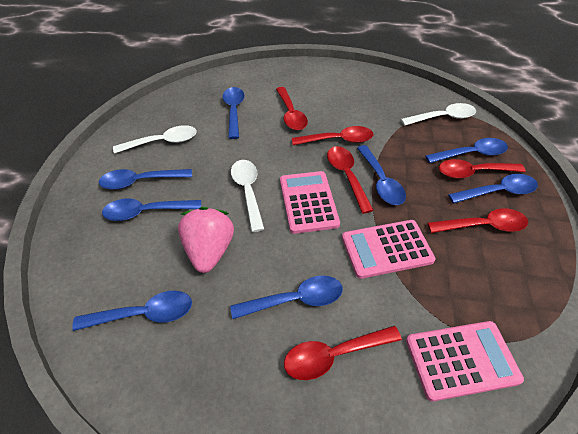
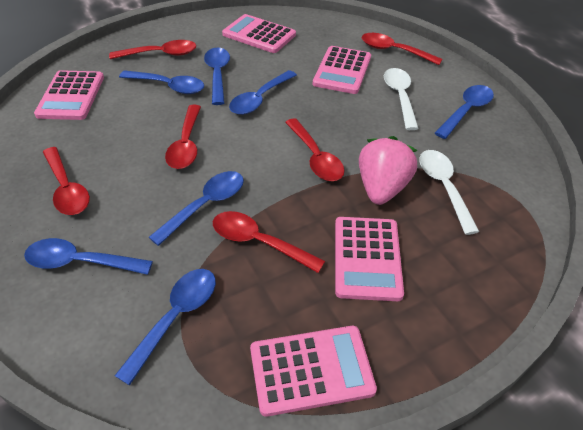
blue spoon: [72,291,192,331] [99,169,192,190] [102,199,201,221] [222,87,245,139] [230,275,343,319] [357,145,406,205] [425,138,508,163] [448,174,538,203] = 8 -> [24,238,153,275] [115,269,216,385] [119,70,204,94] [148,171,244,246] [204,48,230,105] [229,70,297,115] [435,85,494,139] = 7
pink calculator: [280,171,340,234] [342,220,436,279] [406,321,524,402] = 3 -> [34,70,104,120] [222,14,296,53] [250,326,377,417] [312,46,371,94] [335,217,404,301] = 5
white spoon: [113,125,197,154] [231,160,264,232] [401,103,476,126] = 3 -> [384,68,419,130] [419,150,479,235] = 2

